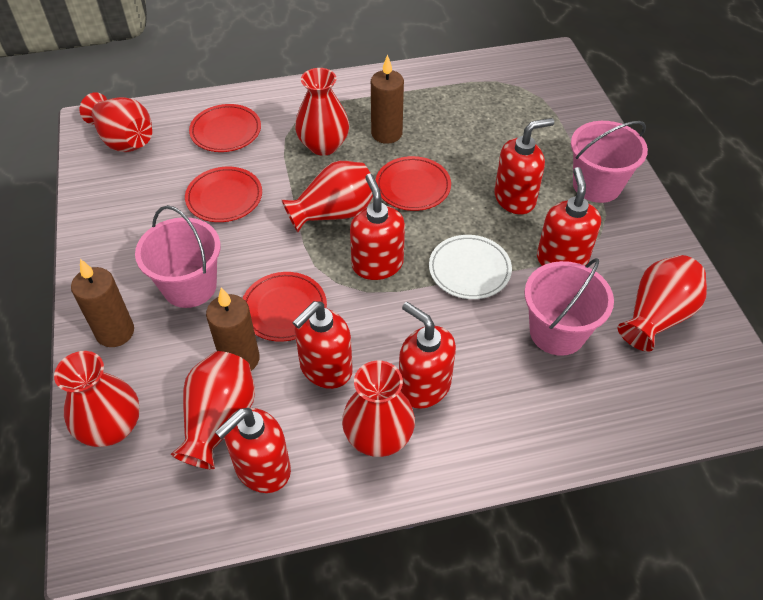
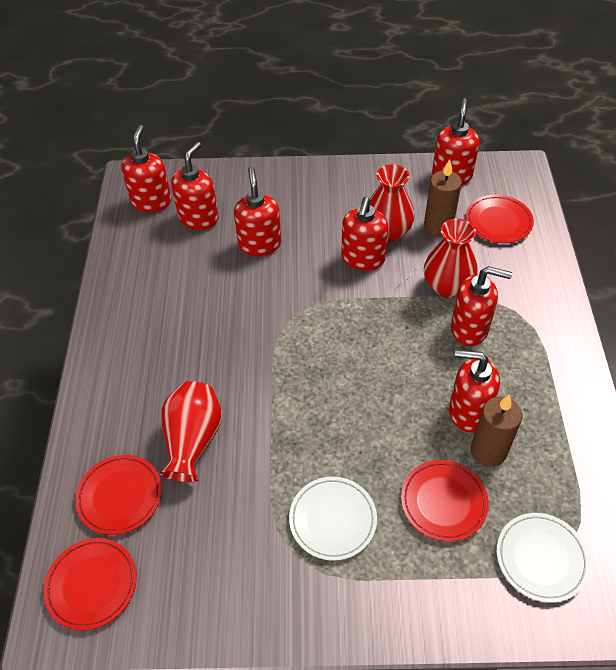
brown candle: [71,259,134,347] [206,287,260,371] [371,54,404,144] = 3 -> [424,159,462,236] [471,394,522,467] = 2
pink bucket: [135,205,221,308] [524,258,614,356] [571,121,648,203] = 3 -> none = 0
red soap dispenser: [215,408,291,493] [292,301,353,389] [350,174,405,280] [399,302,456,409] [494,118,554,214] [537,167,601,266] = 6 -> [121,125,172,213] [171,142,219,230] [234,166,281,256] [341,197,388,271] [432,98,480,185] [449,350,500,432] [451,266,512,346] = 7
red vase: [54,351,140,447] [80,92,152,152] [171,351,255,470] [282,161,373,232] [295,68,349,156] [342,361,415,457] [617,255,707,352] = 7 -> [160,381,222,482] [370,164,414,242] [424,219,478,298] = 3
white plate: [429,235,512,299] = 1 -> [289,477,377,561] [497,513,590,602] = 2

